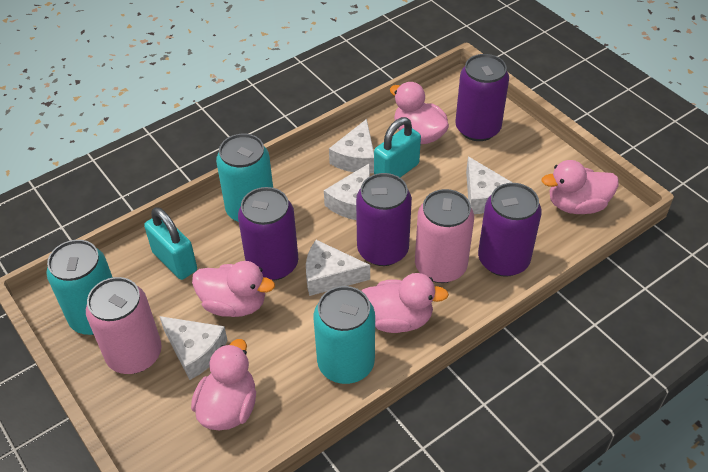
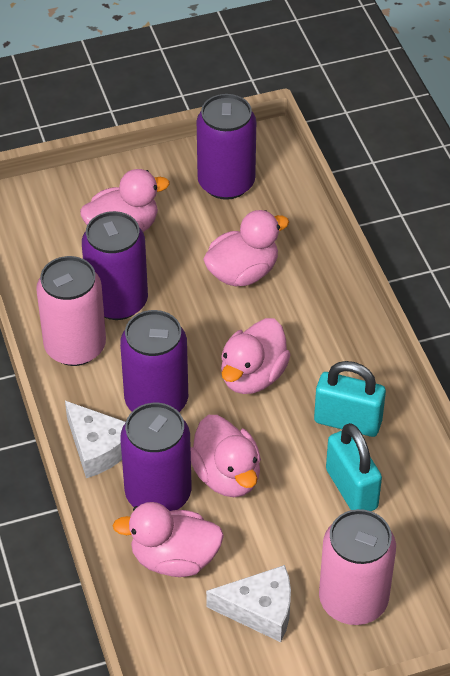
turquoise can: [46,240,113,335] [216,134,273,222] [314,286,375,384] = 3 -> none = 0
white cheese: [160,316,228,380] [306,240,370,296] [324,163,370,220] [329,119,374,173] [466,156,513,214] = 5 -> [65,401,126,478] [206,565,291,642] = 2

